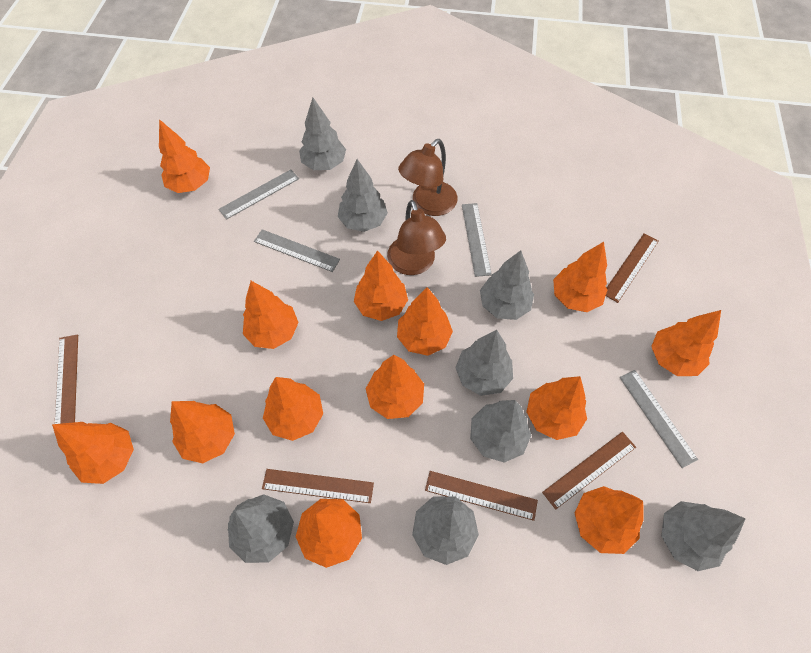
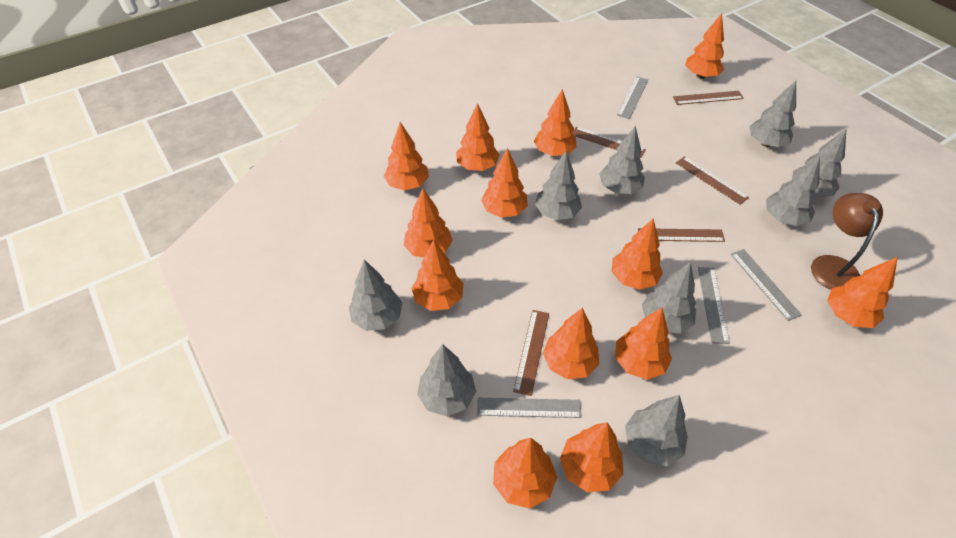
brown lamp: [387,200,446,275] [398,139,457,216] = 2 -> [811,193,883,290] = 1
grey tree: [228,494,294,563] [299,98,346,170] [338,159,388,232] [412,496,479,565] [455,330,513,396] [470,400,531,463] [480,250,534,320] [661,501,746,571] = 8 -> [349,259,402,331] [417,344,476,416] [535,151,582,220] [599,126,645,194] [625,395,687,466] [642,262,696,333] [749,81,796,147] [766,156,820,226] [792,129,846,197] = 9

